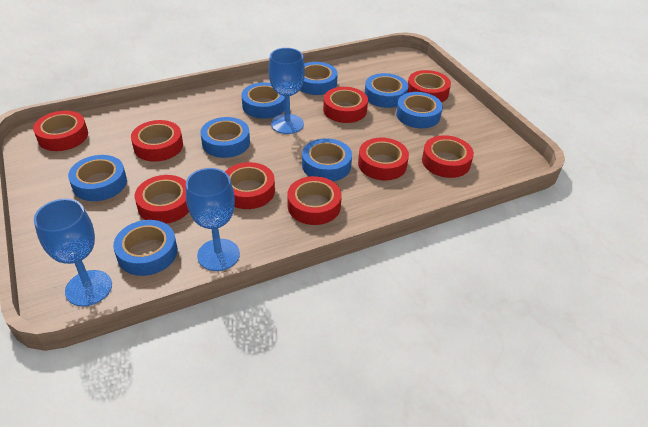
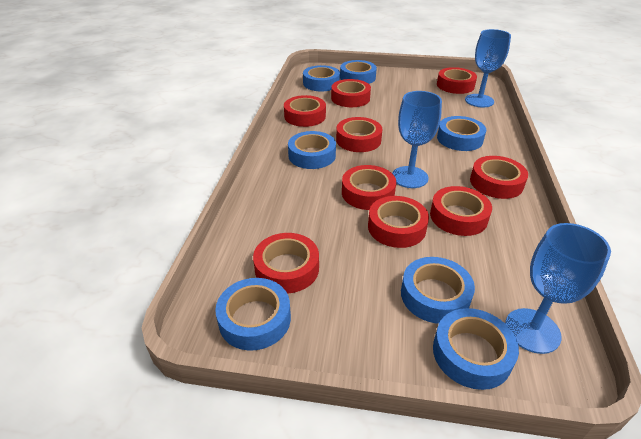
blue tape: [68,155,127,201] [113,220,177,276] [200,117,250,158] [241,82,285,119] [300,62,338,95] [302,138,352,181] [365,73,408,108] [396,92,443,128] = 8 -> [215,278,291,351] [288,131,336,169] [303,65,340,91] [340,60,377,84] [401,257,475,324] [433,308,519,390] [437,116,486,151] = 7

